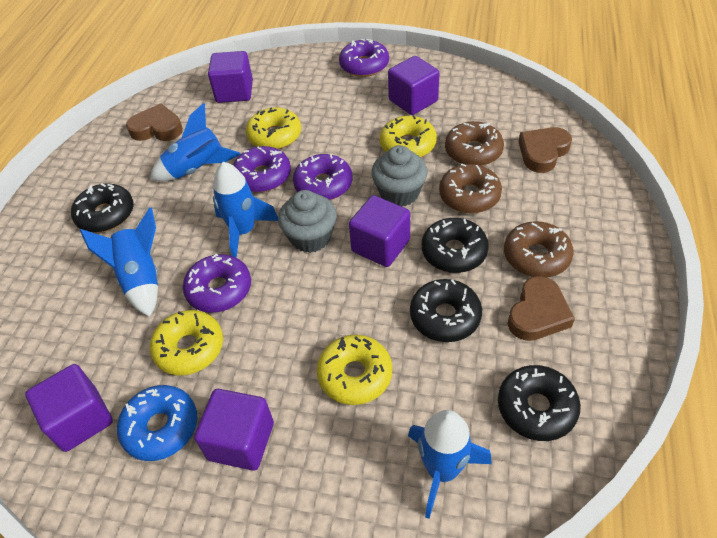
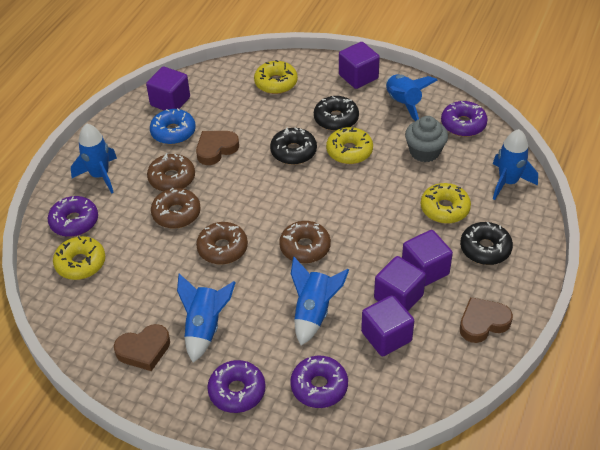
black donut: [71,184,134,233] [410,279,482,342] [422,218,489,273] [498,365,581,441] = 4 -> [270,127,317,165] [314,96,359,131] [460,222,513,265] = 3
blue rocket: [80,207,158,317] [150,103,241,182] [213,162,278,258] [408,410,492,519] = 4 -> [71,123,117,194] [177,273,236,363] [291,257,349,345] [386,74,437,121] [493,129,538,200] = 5
brown donut: [439,164,502,213] [445,121,504,166] [504,221,574,277] = 3 -> [147,153,195,191] [151,188,201,229] [196,222,248,264] [279,221,331,263] = 4
grey cupcake: [278,190,337,253] [371,145,428,206] = 2 -> [405,116,448,162] = 1

